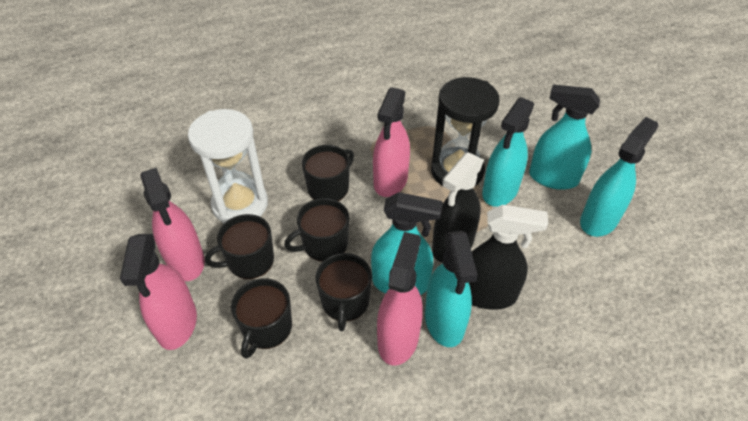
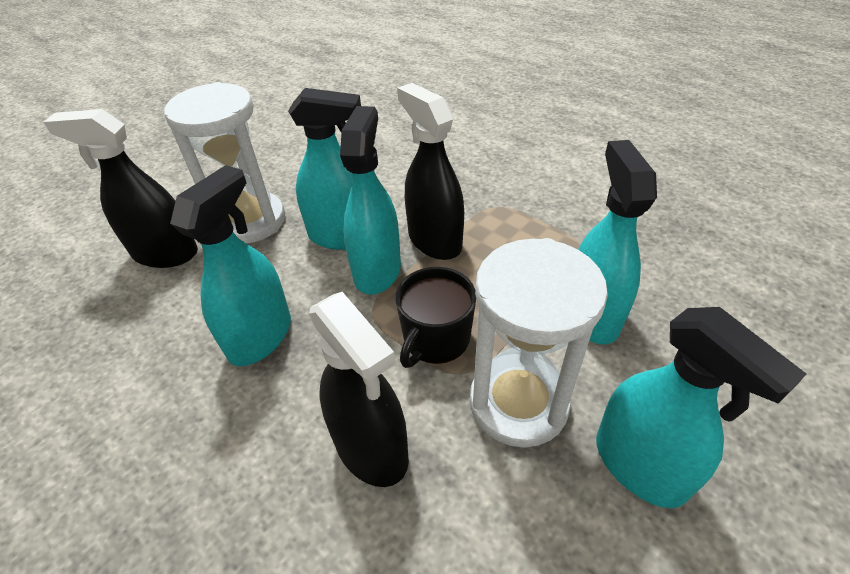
black hourglass: [431,77,500,187] = 1 -> none = 0
black mug: [205,214,274,279] [231,278,292,359] [284,198,349,262] [302,145,354,201] [316,253,372,331] = 5 -> [396,267,476,368] = 1
black spray bottle: [432,152,484,263] [469,205,548,310] = 2 -> [43,109,198,268] [309,292,409,487] [397,83,464,260] = 3
pink spray bottle: [120,234,197,350] [140,168,205,281] [373,87,410,197] [377,232,423,366] = 4 -> none = 0
white hourglass: [188,109,268,224] = 1 -> [164,82,285,243] [470,238,608,448] = 2

